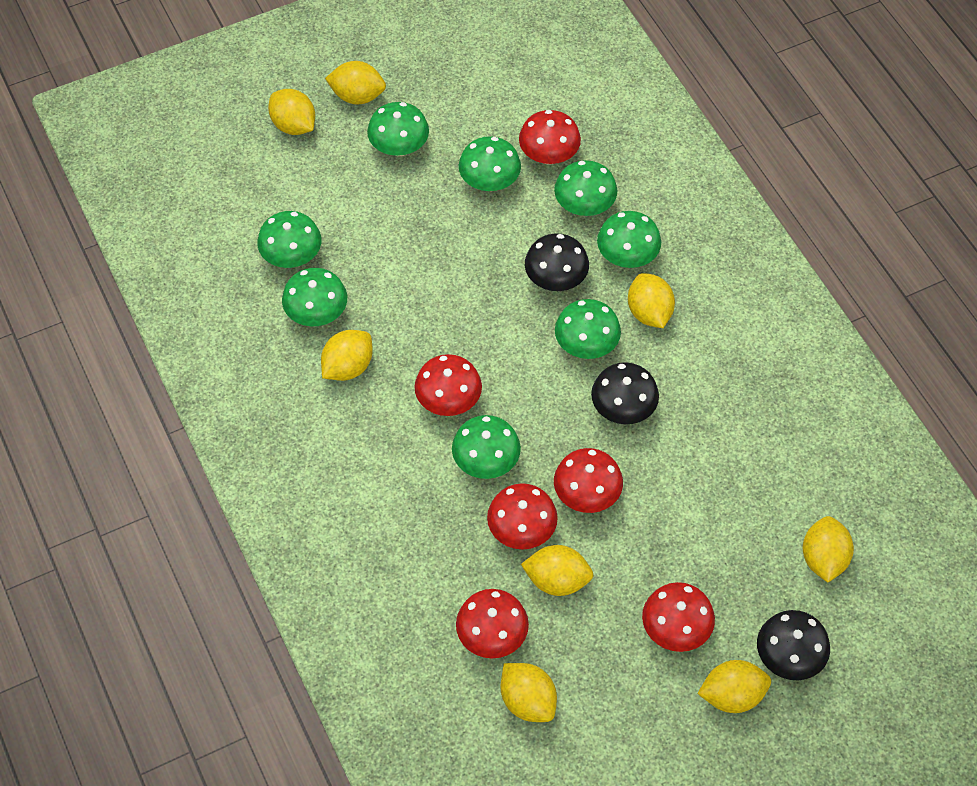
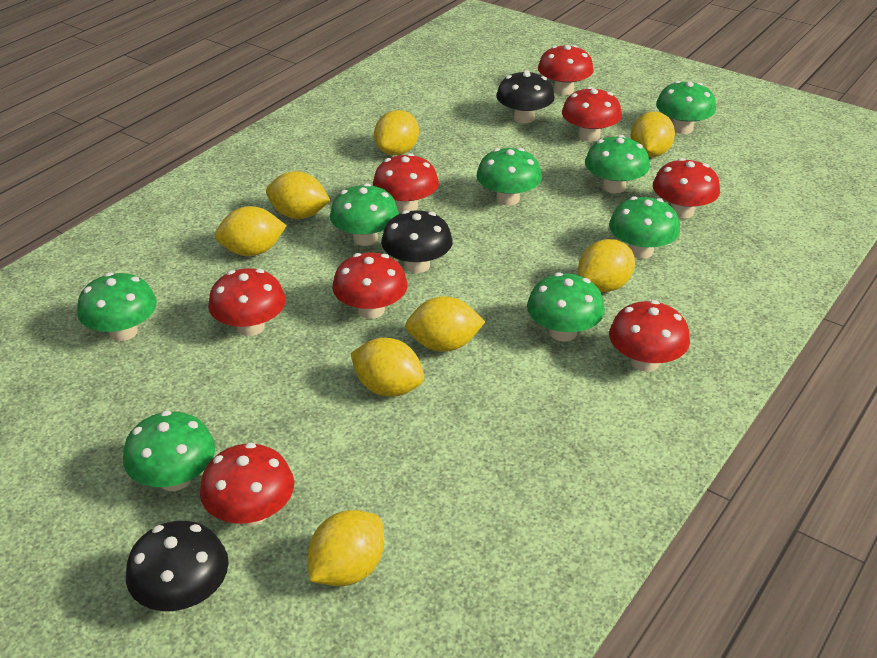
red mushroom: [415,354,482,416] [456,589,529,658] [487,483,558,549] [519,110,581,165] [554,448,623,513] [642,582,715,652] = 6 -> [200,443,294,526] [208,268,286,336] [332,253,408,319] [373,153,439,213] [538,45,594,95] [562,87,622,142] [609,300,690,372] [653,158,720,218] = 8

